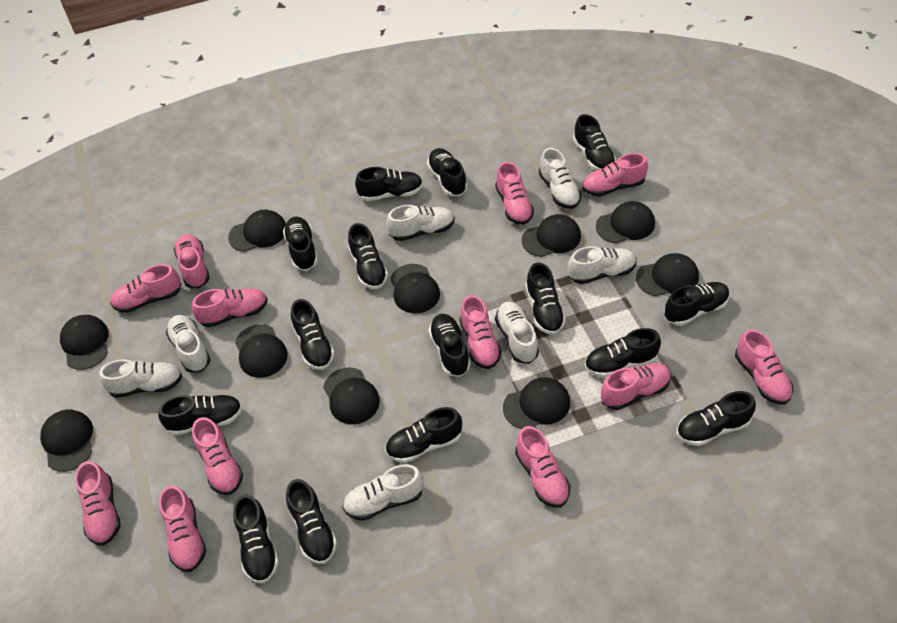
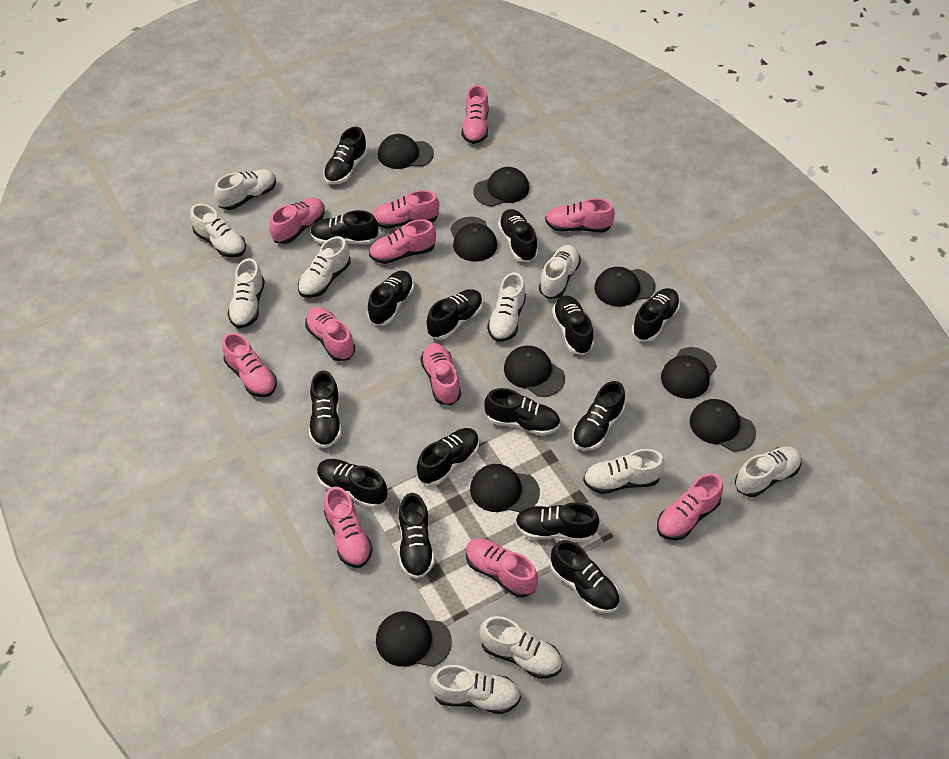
black cap: [40,410,93,472] [60,315,109,370] [228,210,286,252] [235,324,288,378] [323,367,380,424] [390,264,440,313] [503,377,570,429] [522,214,581,257] [596,201,655,244] [636,253,699,296] = 10 -> [376,611,452,667] [378,134,434,169] [450,217,497,262] [470,464,540,512] [473,167,529,207] [504,346,565,397] [594,267,656,307] [661,347,717,399] [690,399,756,452] = 9
pink shoe: [75,461,121,546] [110,264,181,313] [159,485,206,572] [174,234,210,288] [192,288,268,327] [192,417,243,495] [460,295,502,369] [495,162,534,225] [515,426,571,508] [582,153,648,196] [601,363,671,410] [735,329,793,405] = 12 -> [222,333,277,397] [269,198,325,244] [305,307,355,361] [324,486,373,568] [369,219,436,264] [373,190,439,229] [420,343,461,405] [462,85,488,144] [466,538,538,597] [545,198,615,232] [657,473,723,540] = 11
white shoe: [99,359,182,398] [166,315,211,373] [342,464,424,521] [386,205,455,241] [495,302,539,364] [539,148,581,209] [568,246,637,284] = 7 -> [190,204,246,257] [214,169,276,210] [228,258,265,328] [298,236,351,298] [430,665,521,714] [480,616,562,679] [487,273,526,342] [539,245,581,299] [583,449,665,494] [735,447,802,497] = 10

